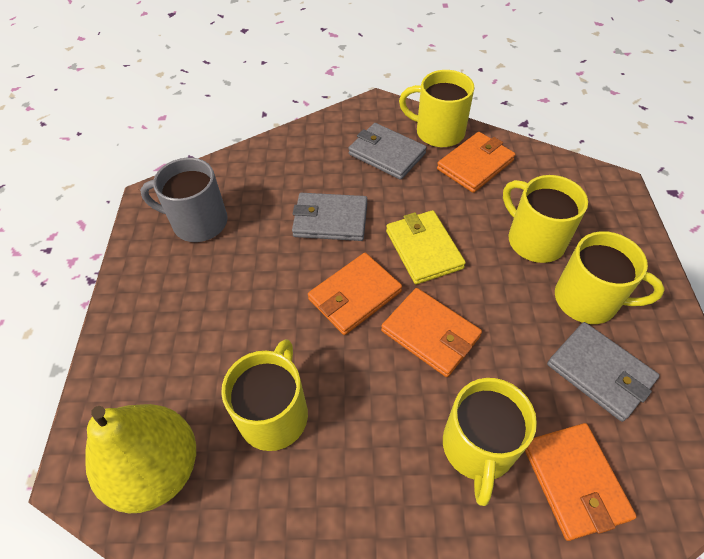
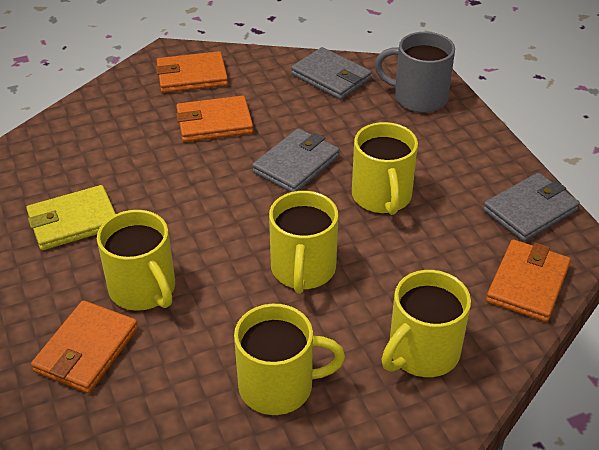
yellow pear: [85,404,196,513] = 1 -> none = 0

